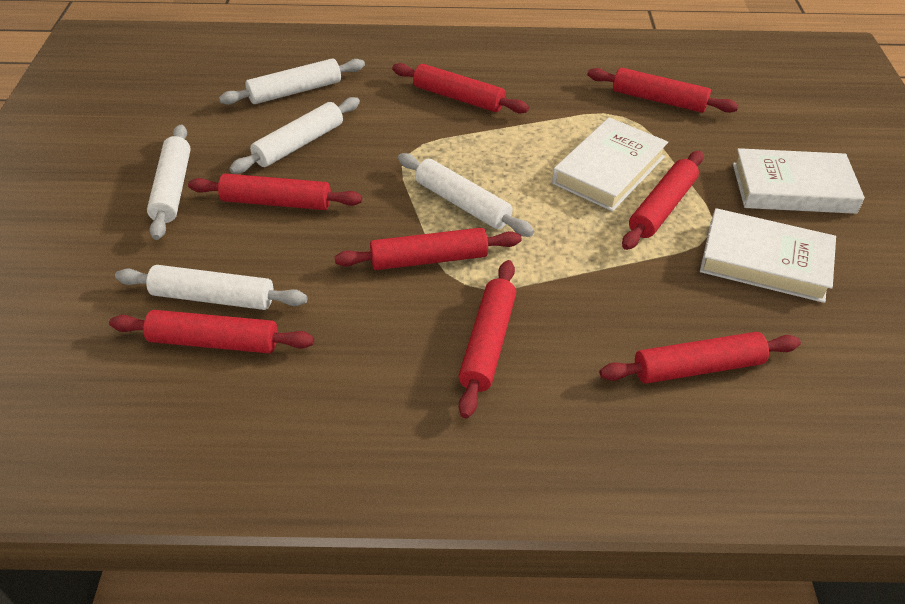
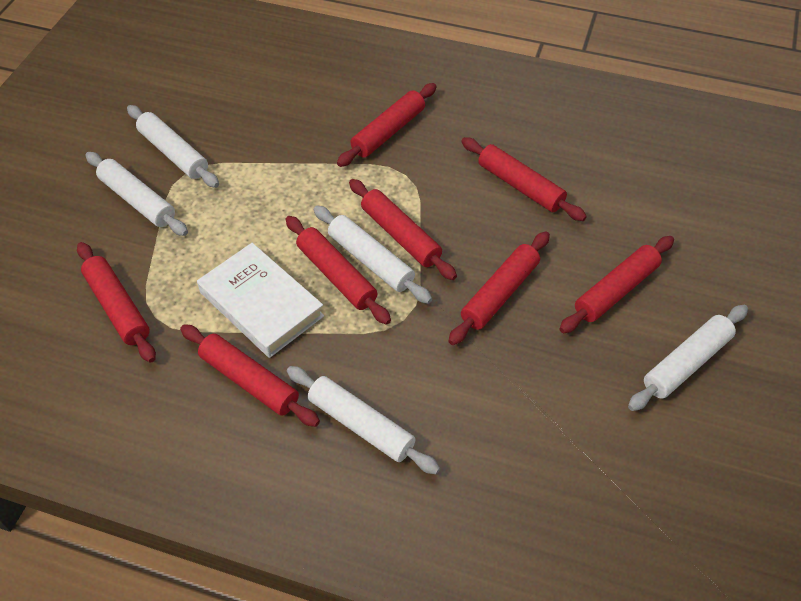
white book: [552,117,668,211] [700,208,836,303] [733,148,865,214] = 3 -> [197,243,324,358] = 1

